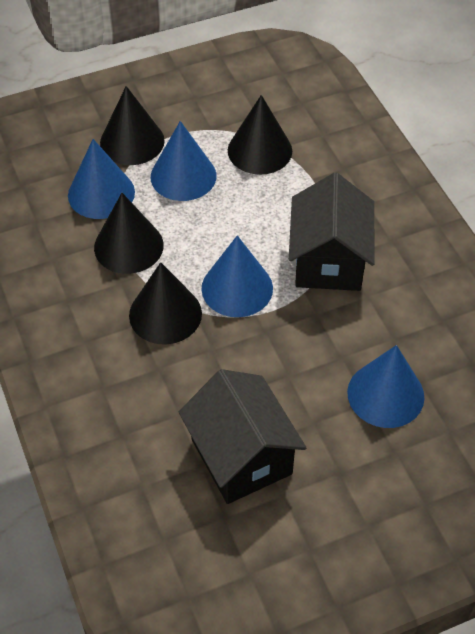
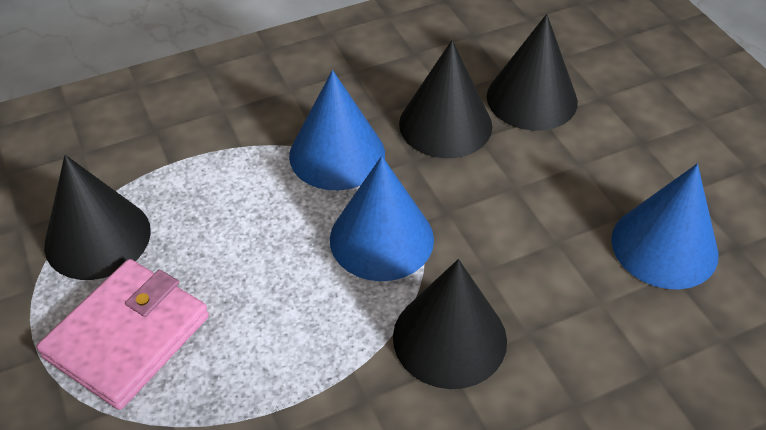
black house: [179,369,306,504] [289,173,375,291] = 2 -> none = 0
blue cone: [68,139,135,219] [151,121,216,201] [201,235,273,317] [347,345,424,428] = 4 -> [289,70,385,190] [330,156,434,281] [611,164,719,289] = 3
pink wallet: none = 0 -> [36,259,209,410] = 1

